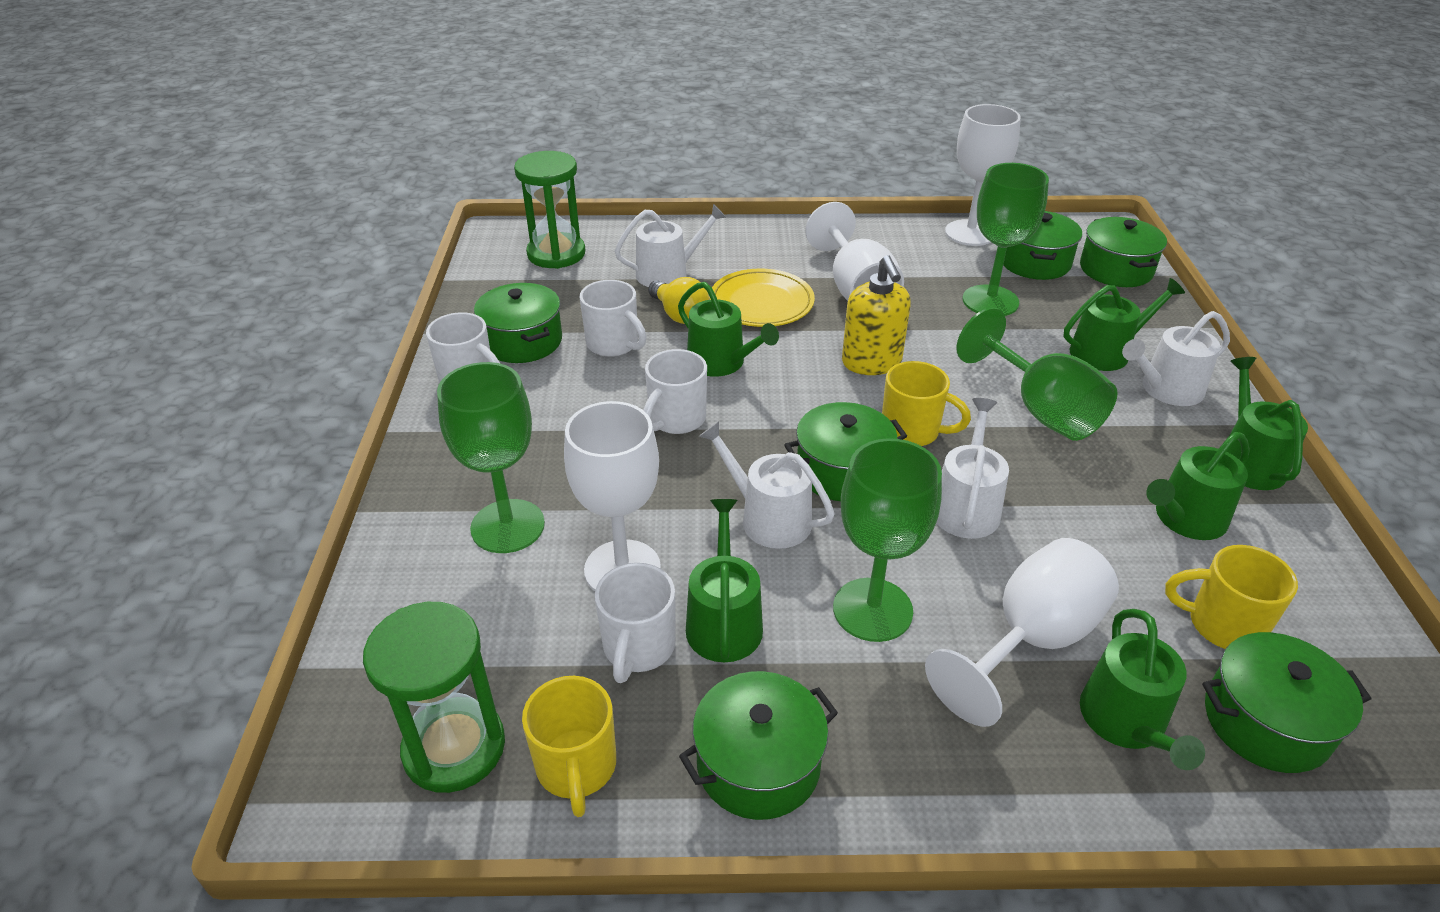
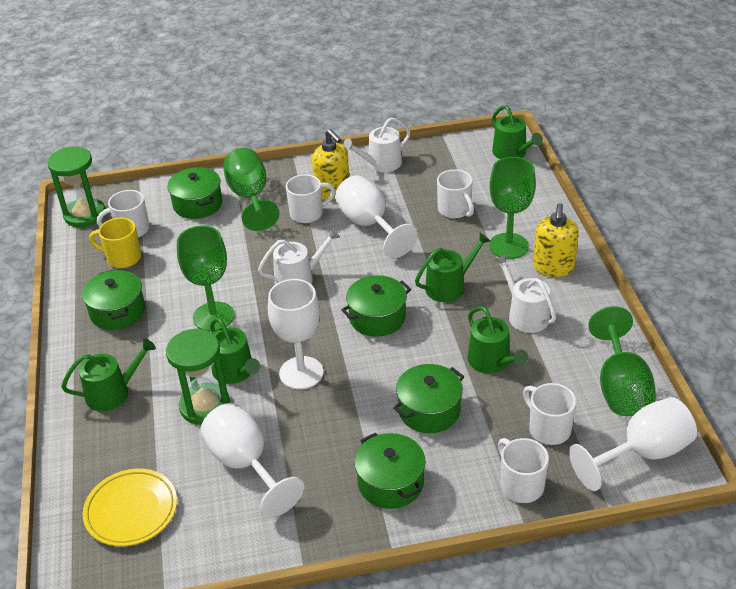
green pot: [474,283,562,363] [679,671,838,820] [784,402,907,501] [1003,211,1082,280] [1080,217,1167,287] [1202,632,1371,773] = 6 -> [82,270,145,330] [167,167,222,219] [341,275,411,337] [354,432,426,509] [393,364,464,433] = 5
green watering can: [678,282,779,377] [686,499,763,662] [1063,278,1185,371] [1080,609,1205,770] [1146,432,1250,540] [1226,357,1308,490] = 6 -> [61,338,156,411] [210,317,260,384] [415,233,490,302] [468,306,528,374] [492,105,543,159] = 5
white mug: [426,312,500,383] [579,280,647,357] [595,563,676,683] [643,349,707,434] = 4 -> [97,190,149,237] [286,174,335,223] [437,169,474,218] [498,438,549,503] [523,383,576,445] = 5
white watering can: [615,204,726,287] [699,421,835,549] [936,398,1009,539] [1122,311,1230,406] = 4 -> [258,228,340,285] [343,117,410,172] [494,254,556,333] = 3
yellow light bulb: [648,277,709,324] = 1 -> none = 0
yellow mug: [522,676,616,817] [882,361,971,446] [1165,545,1298,649] = 3 -> [89,218,141,268] = 1
yellow soap dispenser: [842,255,911,375] = 1 -> [312,129,349,200] [533,203,579,277] = 2

